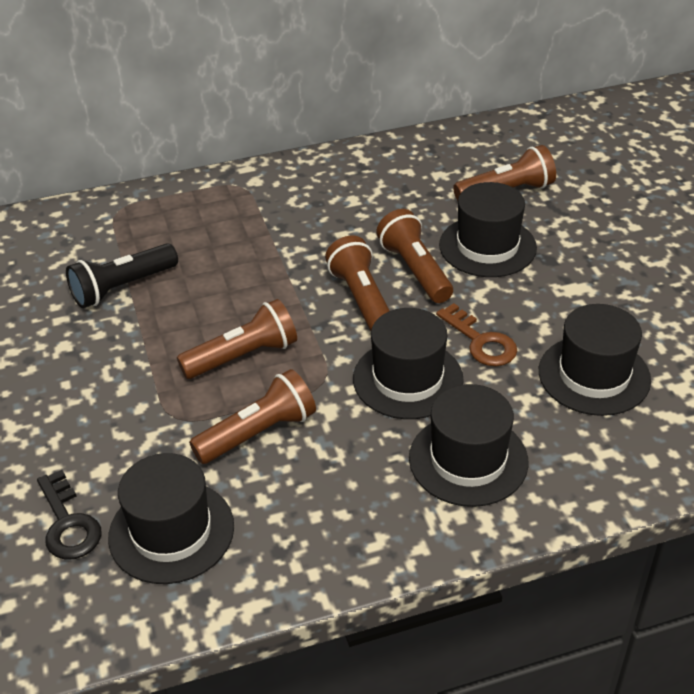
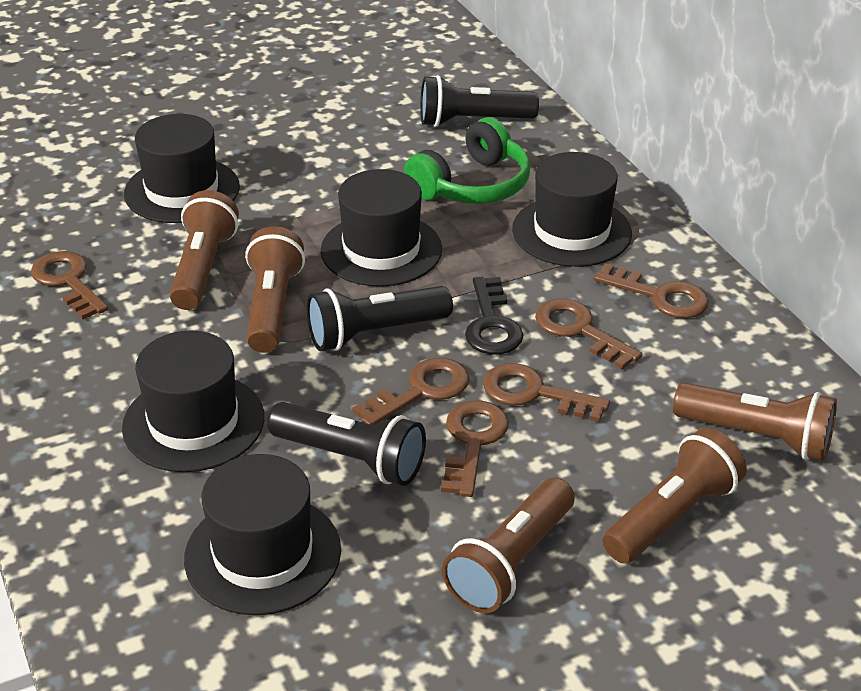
black flashlight: [66,243,178,308] = 1 -> [267,402,426,486] [307,286,453,351] [420,75,539,127] = 3
brown key: [436,303,517,366] = 1 -> [31,251,108,319] [352,358,470,425] [441,400,509,497] [483,363,610,422] [535,299,642,369] [593,263,709,318] = 6
green headphones: none = 0 -> [404,117,531,204] = 1

